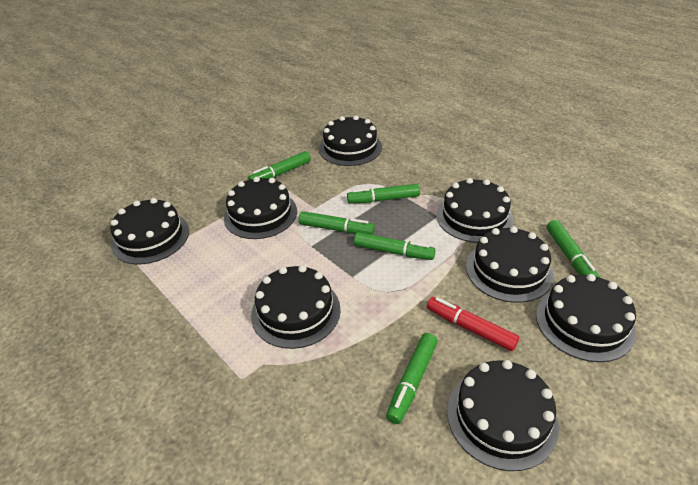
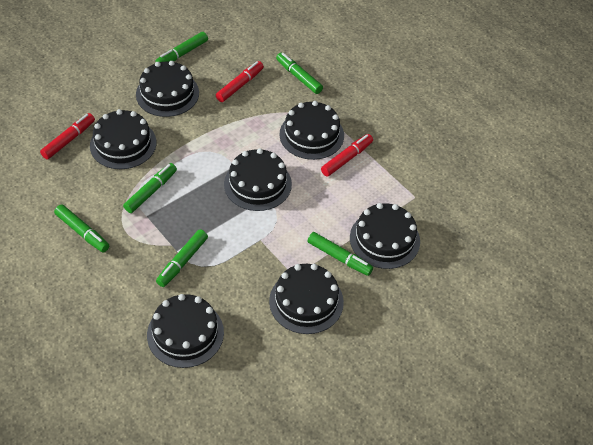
black cake: [110,198,189,264] [224,177,297,239] [251,265,341,349] [319,115,382,166] [436,178,514,243] [447,360,559,471] [466,226,554,303] [536,274,636,362] = 8 -> [90,109,156,169] [136,61,199,117] [147,294,224,368] [224,148,292,211] [269,264,344,334] [279,101,344,160] [350,203,420,269] = 7
red marker: [427,297,519,351] = 1 -> [40,113,95,159] [216,61,264,102] [321,134,373,177] = 3

